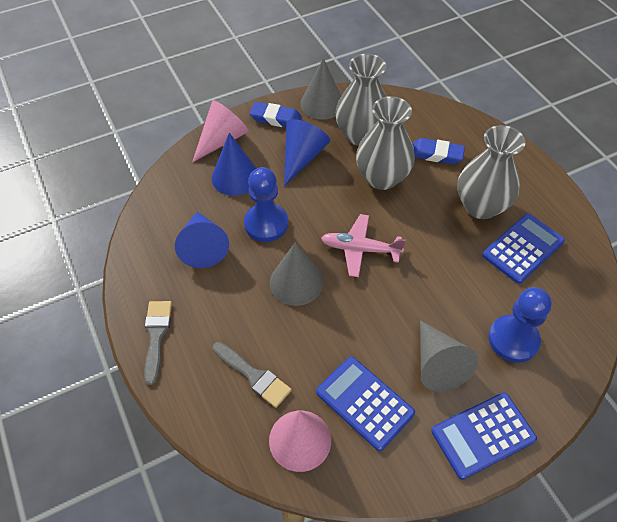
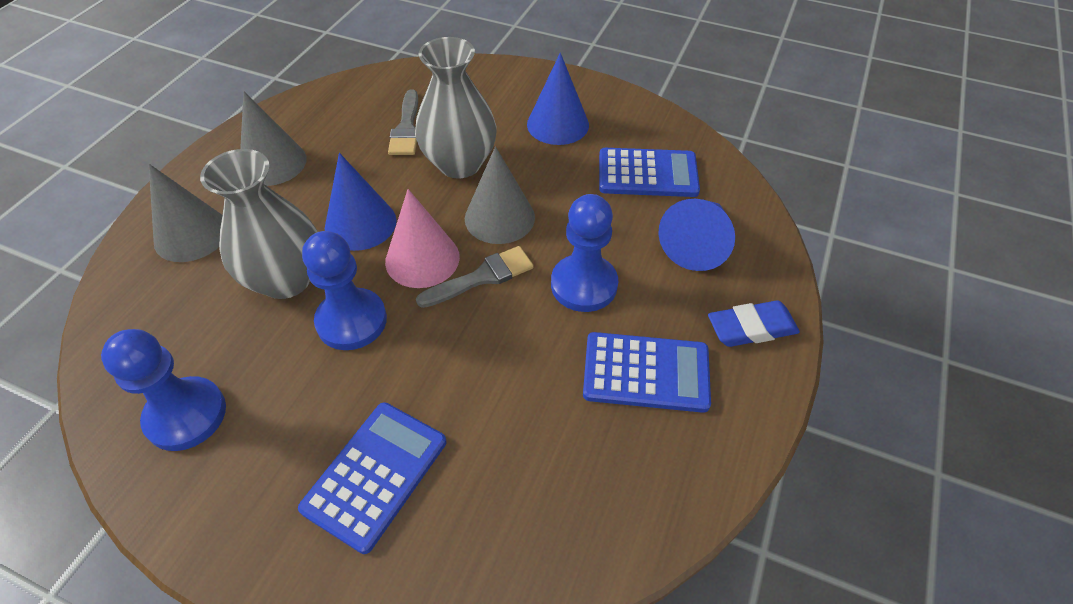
blue eraser: [250,102,302,127] [412,138,465,164] = 2 -> [708,300,800,347] = 1
blue pawn: [244,167,288,242] [489,287,552,363] = 2 -> [101,329,226,451] [302,231,387,350] [551,194,618,312] = 3
grey vase: [335,54,387,146] [356,96,415,190] [457,125,525,219] = 3 -> [200,149,317,299] [415,37,497,179] = 2
pink cone: [192,100,249,162] [269,411,331,472] = 2 -> [385,189,460,288] = 1
pink plane: [321,214,406,277] = 1 -> none = 0

